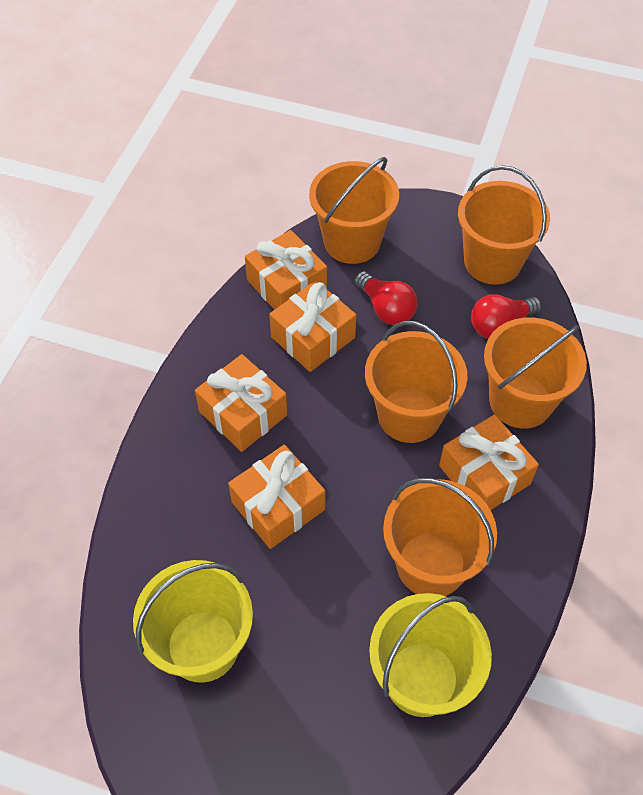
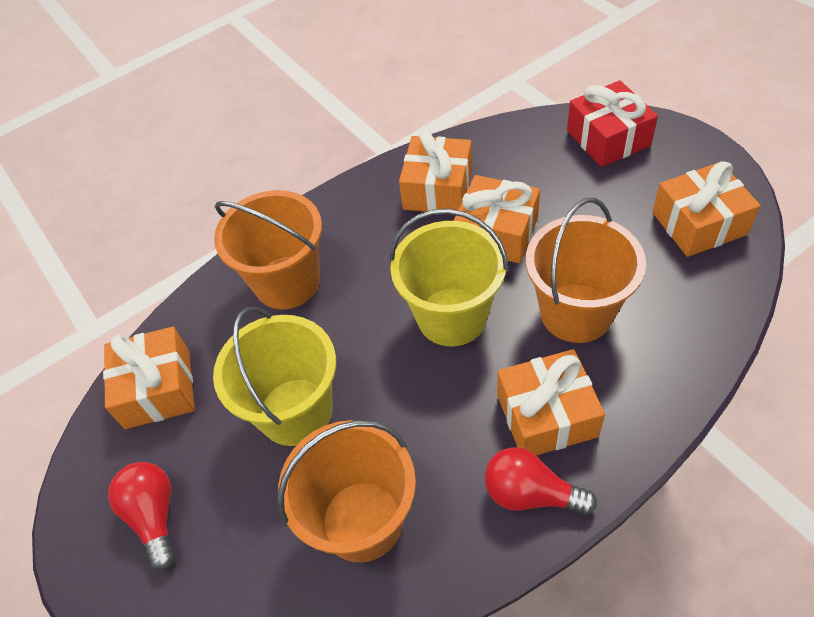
orange bucket: [309,157,399,264] [365,321,468,443] [383,478,497,596] [458,165,550,285] [484,317,587,428] = 5 -> [214,190,322,310] [278,420,416,563] [526,198,646,343] = 3
red gift: none = 0 -> [567,80,658,167] = 1

